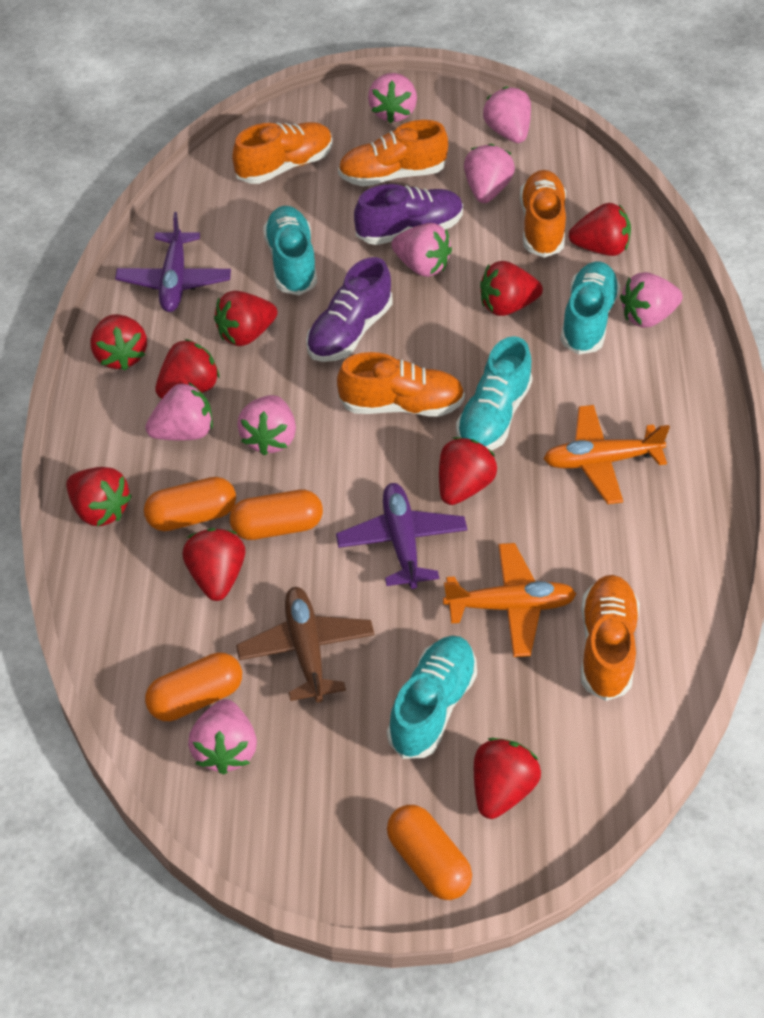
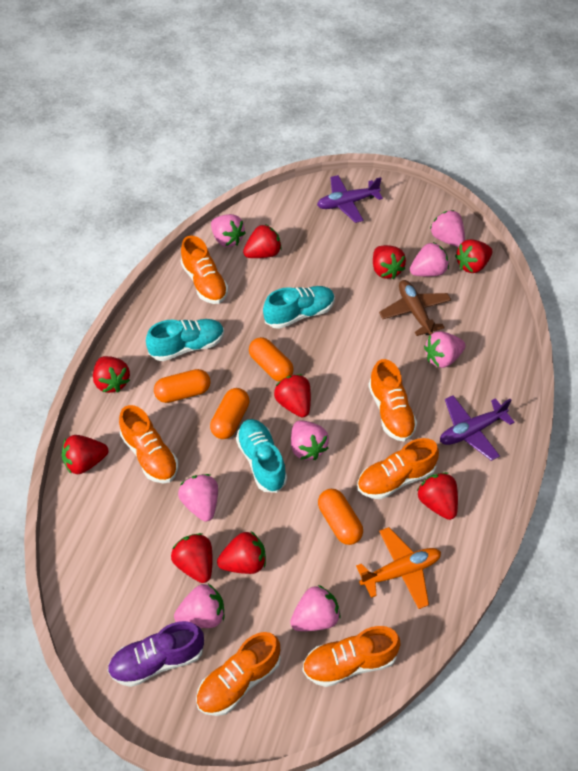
orange plane: [443,543,576,657] [543,405,670,504] = 2 -> [356,527,441,609] = 1
orange shoe: [232,122,333,184] [337,352,465,417] [338,120,448,186] [520,170,566,258] [581,575,639,701] = 5 -> [119,405,178,483] [181,236,228,304] [196,632,281,716] [302,626,401,687] [357,438,439,499] [368,359,417,441] = 6
purple shoe: [306,257,392,362] [354,184,463,245] = 2 -> [107,621,204,687] = 1
turquoise shoe: [263,206,317,295] [387,636,477,759] [456,336,533,450] [560,261,620,355] = 4 -> [146,319,224,361] [236,419,287,493] [263,286,335,329] = 3

